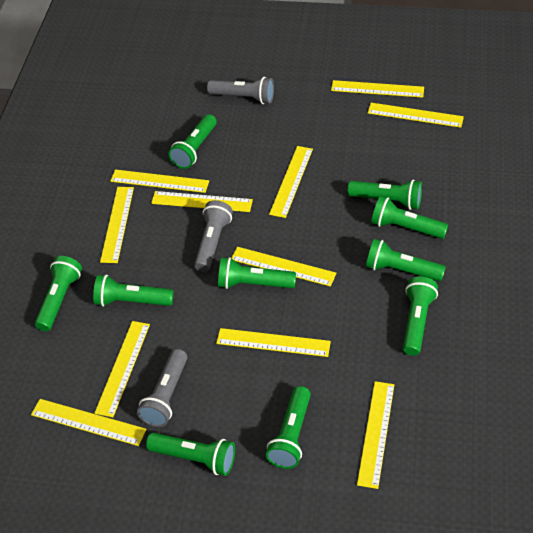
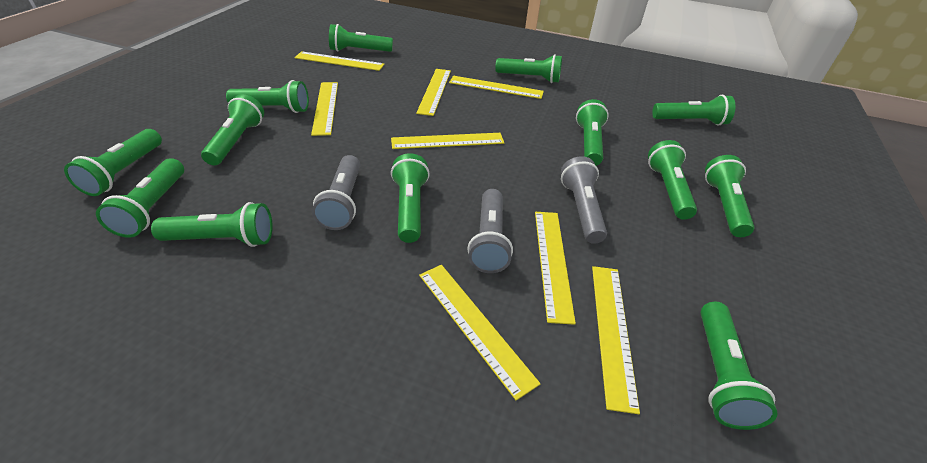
green flashlight: [35,256,82,331] [93,274,174,306] [146,433,235,476] [168,114,217,169] [218,257,296,289] [266,386,311,469] [348,180,422,210] [366,239,446,281] [371,196,448,239] [403,276,438,356] = 10 -> [64,129,162,196] [96,158,184,238] [151,202,273,247] [201,94,264,165] [226,80,309,113] [329,24,393,52] [391,153,430,243] [495,54,562,83] [576,99,609,166] [648,140,697,220] [652,95,735,126] [700,302,778,430] [705,155,755,237] = 13
yellow ruler: [31,399,147,446] [94,321,150,417] [100,187,134,263] [110,170,209,193] [151,191,253,212] [216,328,331,357] [231,247,336,287] [269,146,313,218] [331,80,424,98] [357,381,394,489] [368,103,464,128] = 11 -> [294,51,385,71] [311,82,338,136] [391,133,504,149] [416,69,451,116] [419,265,540,400] [449,76,544,99] [535,212,576,325] [592,266,640,414] = 8

